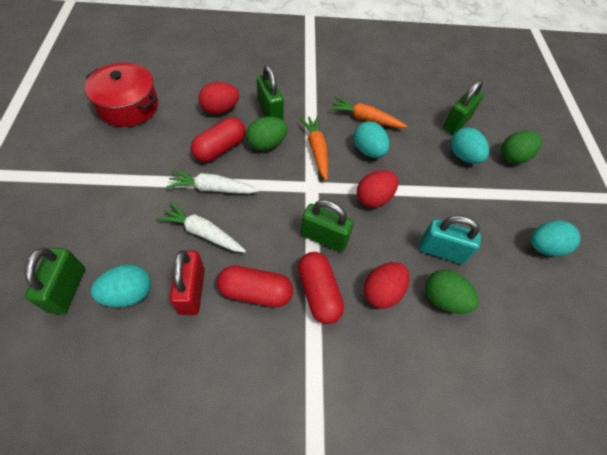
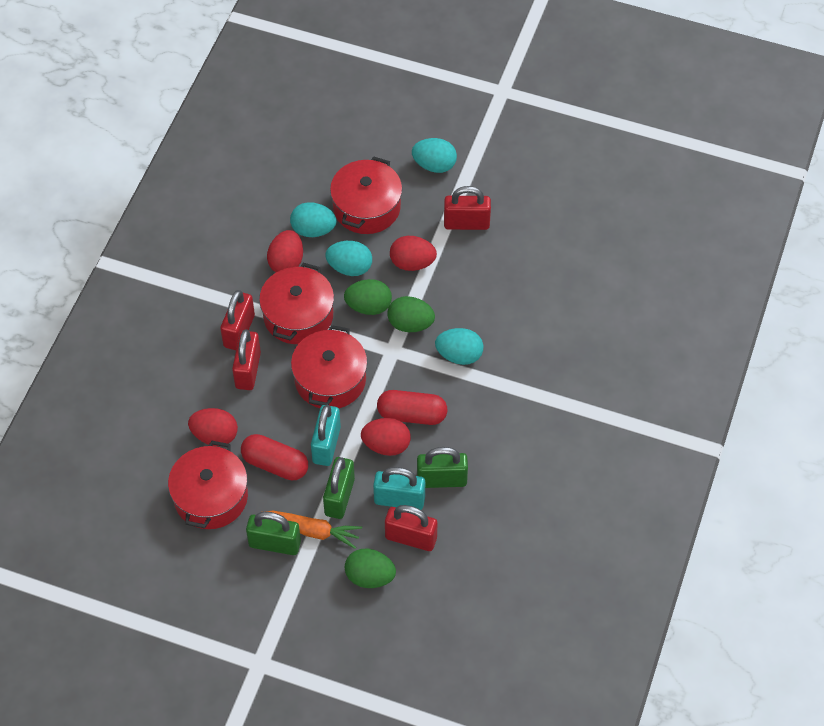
green padlock: [24,248,85,314] [257,65,284,120] [301,200,354,252] [443,80,484,135] = 4 -> [246,512,301,555] [323,457,355,519] [417,447,468,488] = 3
orange carrot: [299,115,328,181] [329,97,407,128] = 2 -> [264,511,362,549] = 1
red capsule: [191,117,246,162] [217,266,293,307] [298,252,344,324] = 3 -> [241,434,308,480] [377,390,447,425] = 2
red egg: [198,82,239,114] [357,170,398,208] [363,262,410,308] = 3 -> [188,408,238,446] [267,230,303,272] [361,418,411,456] [390,236,437,271] = 4
red padlock: [170,250,205,315] = 1 -> [220,290,255,350] [232,329,261,390] [385,505,438,551] [444,186,491,230] = 4
red pot: [85,62,158,127] = 1 -> [168,440,248,529] [259,263,334,344] [291,325,367,408] [330,156,402,234] = 4
turquoise padlock: [419,215,481,264] = 1 -> [311,405,341,466] [373,467,425,510] = 2
white carrot: [156,201,246,253] [166,170,260,194] = 2 -> none = 0

